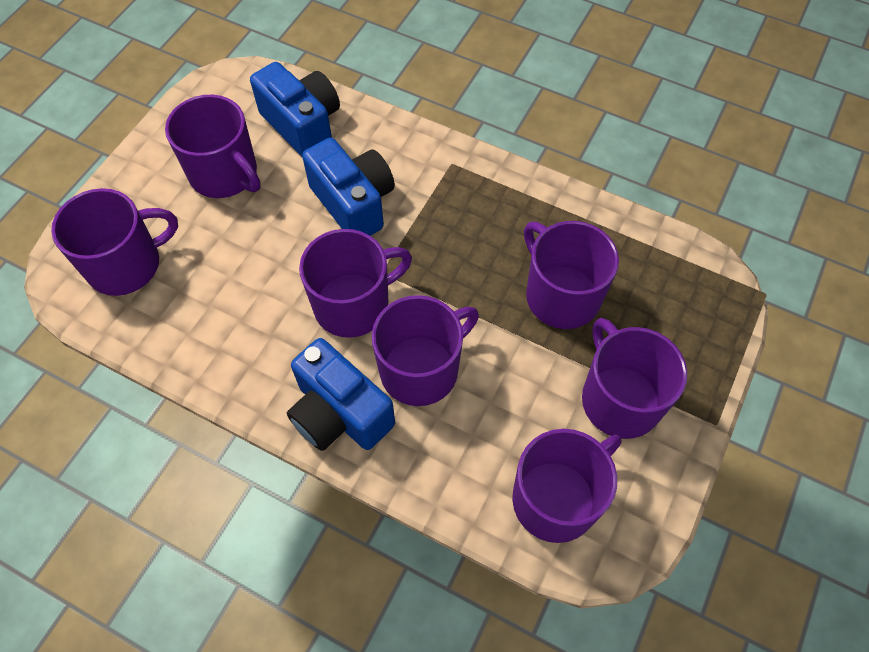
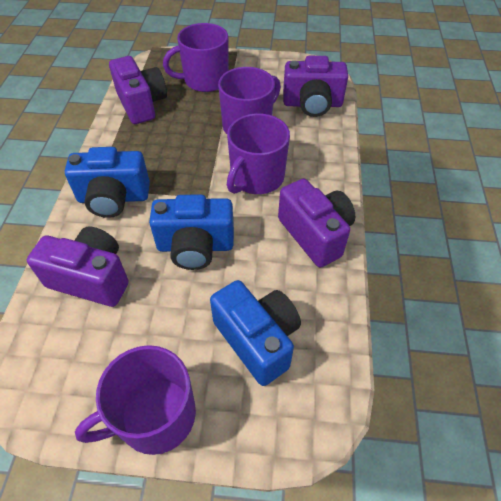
purple camera: none = 0 -> [27,227,129,307] [109,56,167,124] [278,179,355,268] [283,56,348,117] = 4
purple mug: [51,188,178,296] [165,95,261,198] [299,229,412,338] [372,295,479,406] [512,429,622,543] [524,221,619,329] [582,318,687,439] = 7 -> [75,345,196,455] [163,23,229,92] [218,67,281,134] [227,113,290,194] = 4

